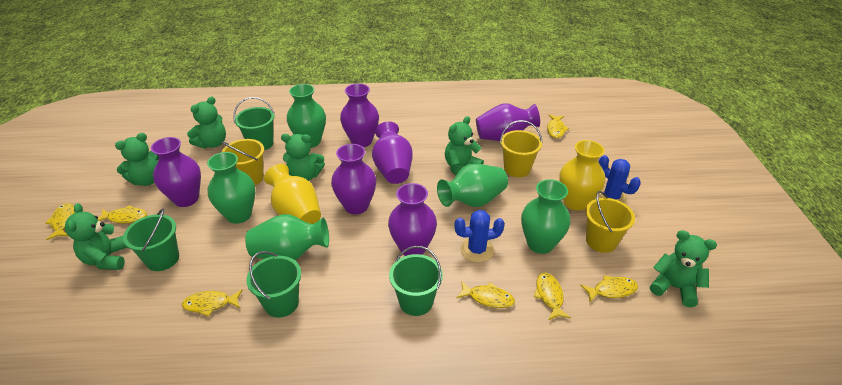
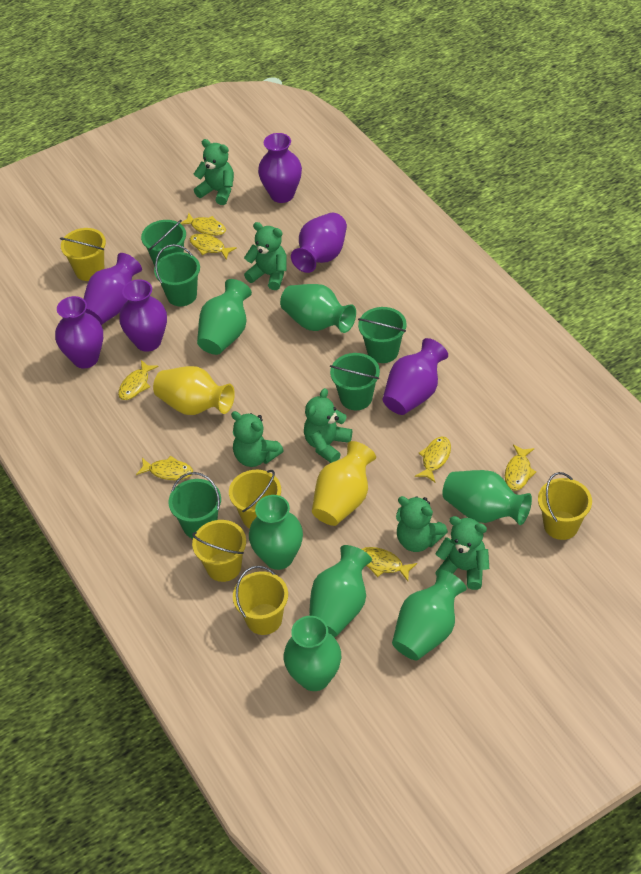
blue cactus: [454,210,505,262] [598,155,641,204] = 2 -> none = 0
green bucket: [123,209,179,271] [233,97,275,150] [246,251,301,318] [389,246,443,316] = 4 -> [141,220,186,266] [154,244,200,306] [168,472,221,539] [330,353,380,410] [358,307,407,363] = 5
green vase: [207,152,255,224] [245,214,329,260] [287,84,326,148] [437,164,508,207] [521,179,570,254] = 5 -> [197,279,252,355] [249,495,303,570] [280,284,356,333] [284,616,341,691] [309,545,372,637] [392,569,467,660] [442,470,532,525] = 7
yellow bucket: [221,139,264,185] [500,120,542,177] [585,191,635,253] = 3 -> [60,228,106,281] [192,520,246,582] [229,470,281,528] [233,566,288,635] [538,472,592,540] = 5

